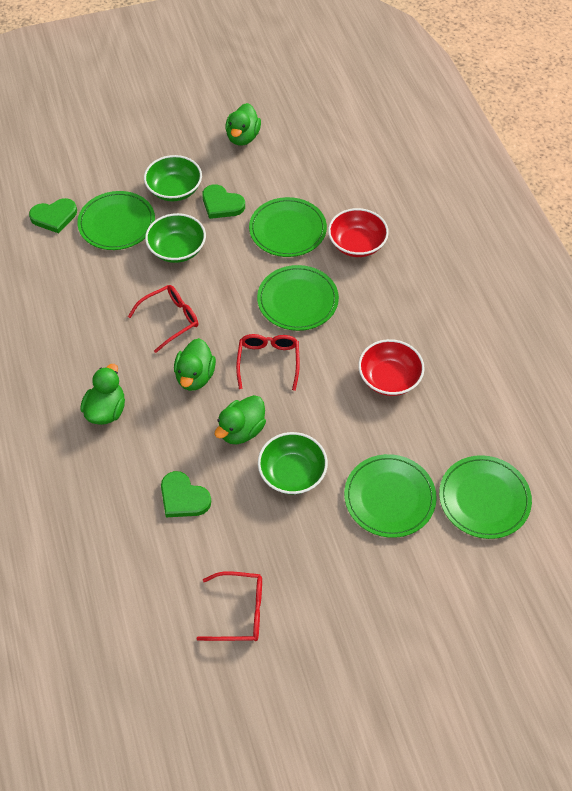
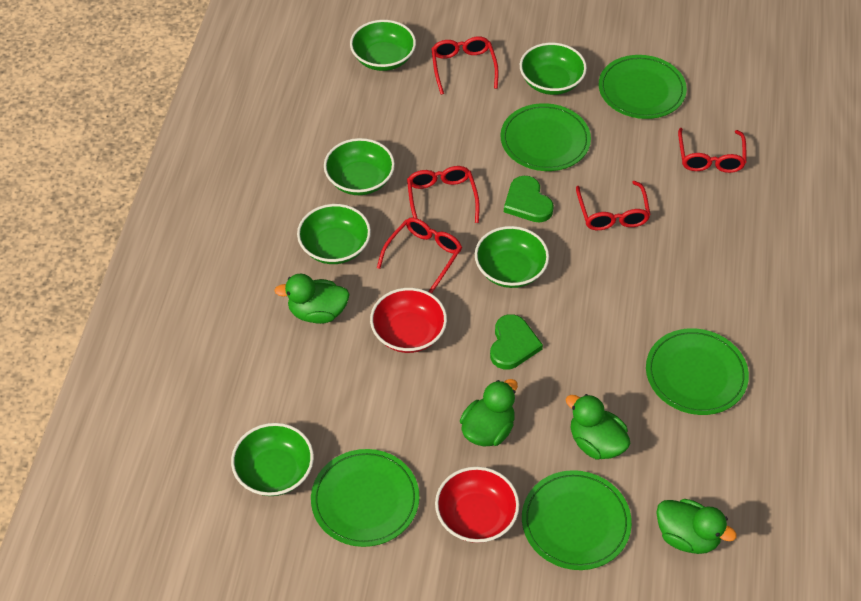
green bowl: [144,155,202,201] [145,213,206,263] [258,432,328,494] = 3 -> [231,423,314,496] [297,204,371,264] [324,138,395,195] [350,20,416,71] [475,226,549,288] [520,43,587,95] = 6
green heart: [29,198,77,233] [161,471,211,517] [202,184,245,219] = 3 -> [490,314,543,370] [504,176,554,222] = 2
red glasses: [128,285,198,353] [197,571,262,641] [236,334,300,391] = 3 -> [377,217,462,294] [407,166,480,223] [431,36,499,95] [576,181,651,230] [678,128,747,173] = 5

